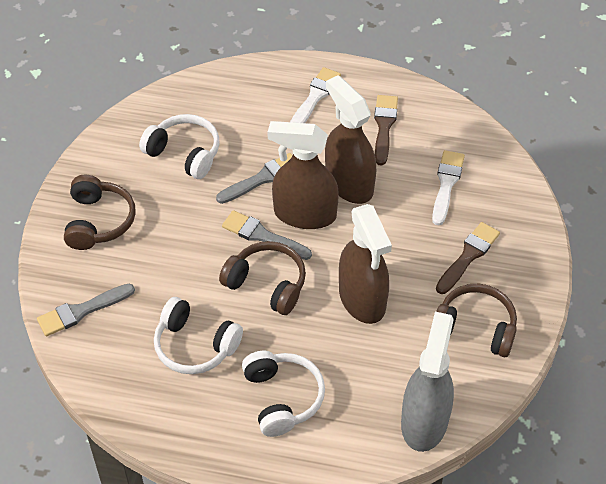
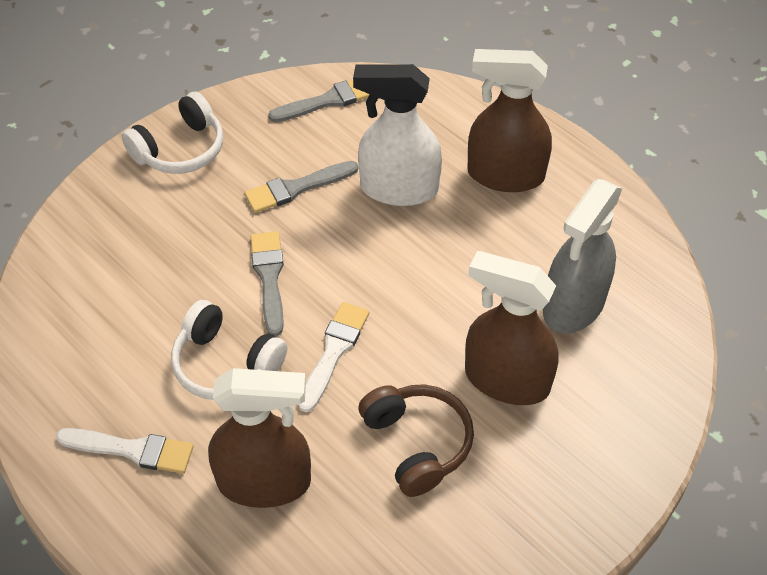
brown brush: [374,95,398,166] [436,222,500,294] = 2 -> none = 0
brown headphones: [64,175,136,250] [219,241,306,315] [436,284,517,357] = 3 -> [358,384,474,497] = 1
white headphones: [139,114,219,179] [154,297,243,374] [242,351,325,437] = 3 -> [122,92,223,174] [171,300,287,400] = 2
white spray bottle: none = 0 -> [353,64,442,206] = 1

